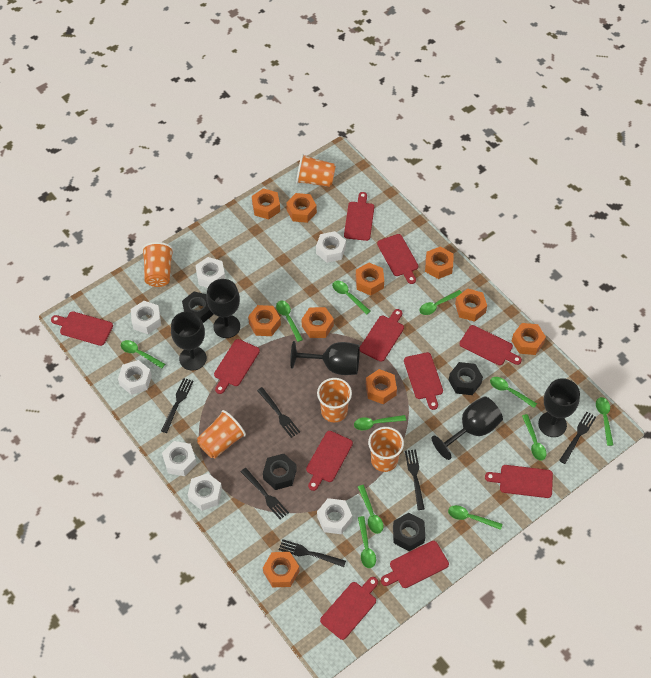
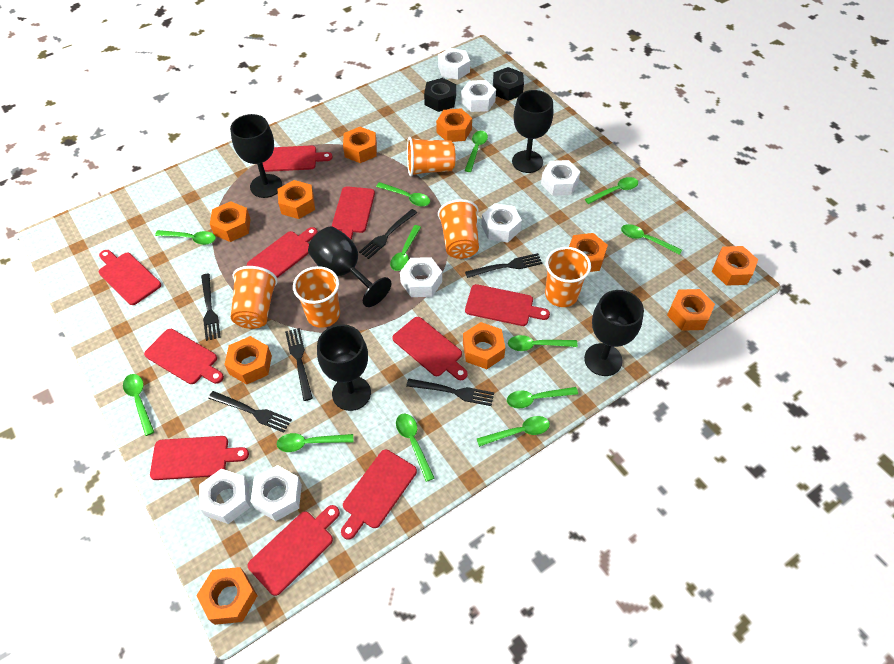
black nut: [182,291,213,323] [263,454,297,490] [393,513,425,551] [449,362,483,395] = 4 -> [424,78,456,112] [493,67,524,101] = 2
green spoon: [121,340,165,368] [276,301,303,342] [332,281,371,314] [354,415,406,430] [358,485,383,534] [358,516,376,568] [419,290,462,315] [448,505,502,530] [490,377,537,408] [522,414,546,460] [596,397,613,446] = 11 -> [123,374,154,436] [155,230,216,245] [277,433,354,452] [376,182,430,207] [390,225,421,271] [396,414,434,482] [464,131,488,172] [477,416,550,447] [507,387,578,408] [508,335,578,351] [585,177,638,204] [621,224,682,255] = 12
red cutting board: [51,311,113,346] [214,339,260,394] [306,431,353,491] [320,577,378,640] [344,192,374,241] [360,309,404,362] [377,234,418,284] [381,541,449,588] [404,352,443,410] [460,325,522,365] [485,465,553,498] = 11 -> [99,250,161,305] [144,329,224,384] [150,436,249,480] [247,227,318,278] [248,505,340,596] [263,145,333,172] [332,186,375,240] [341,449,417,539] [392,317,468,380] [465,284,550,326] = 10

